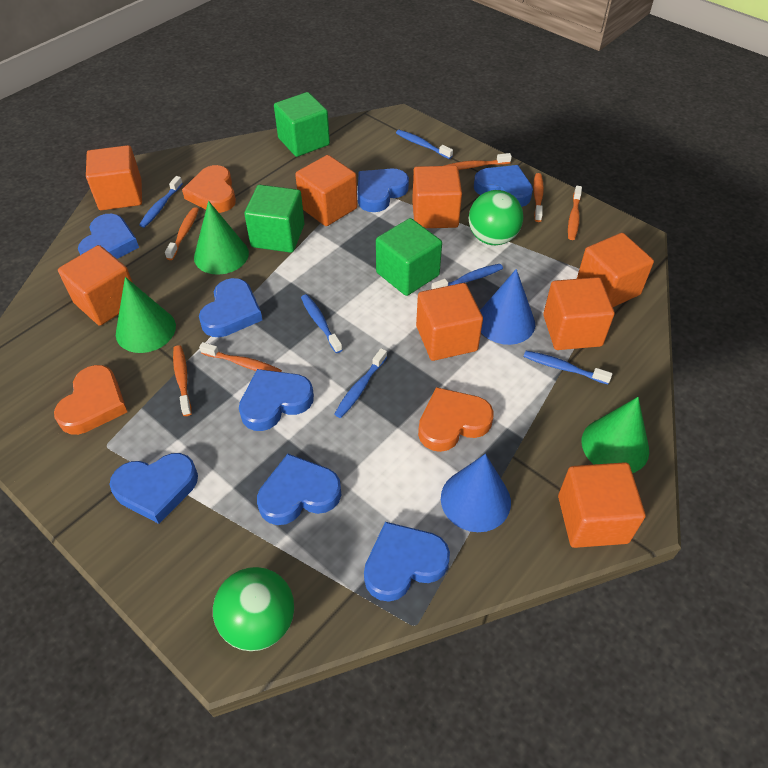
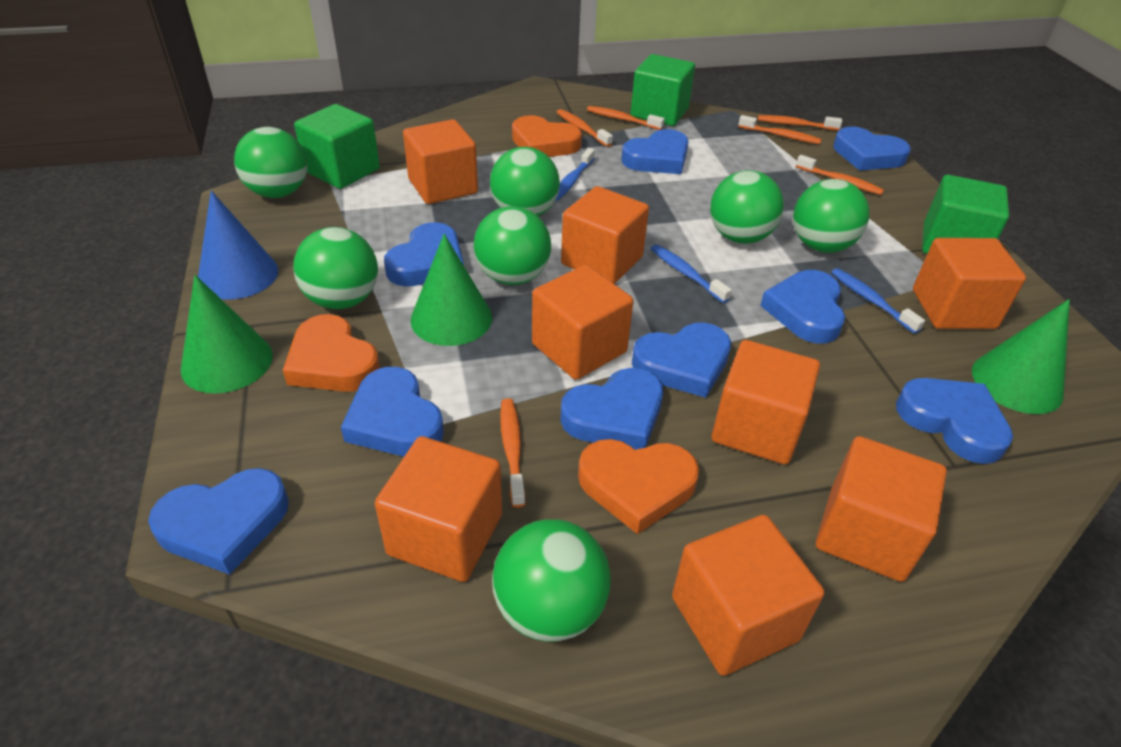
blue cone: [441,454,511,532] [480,269,535,345] = 2 -> [198,191,278,299] = 1
blue heart: [78,214,139,259] [109,453,198,524] [199,278,262,337] [239,369,314,431] [257,454,341,525] [358,168,409,212] [364,522,450,602] [474,165,533,207] = 8 -> [148,468,289,575] [341,367,444,457] [384,222,464,286] [560,368,663,450] [621,129,689,174] [632,323,731,398] [760,270,845,344] [833,127,911,171] [896,378,1013,464] = 9
blue toothbrush: [139,176,183,228] [301,294,342,353] [334,348,387,418] [396,130,453,159] [431,264,503,289] [523,351,612,384] = 6 -> [555,148,595,201] [650,244,732,303] [831,268,925,334] = 3
green ball: [213,567,294,651] [469,190,523,245] = 2 -> [234,127,307,198] [293,227,378,309] [473,206,551,285] [490,147,560,216] [492,519,611,642] [710,170,784,244] [793,179,869,253] = 7

